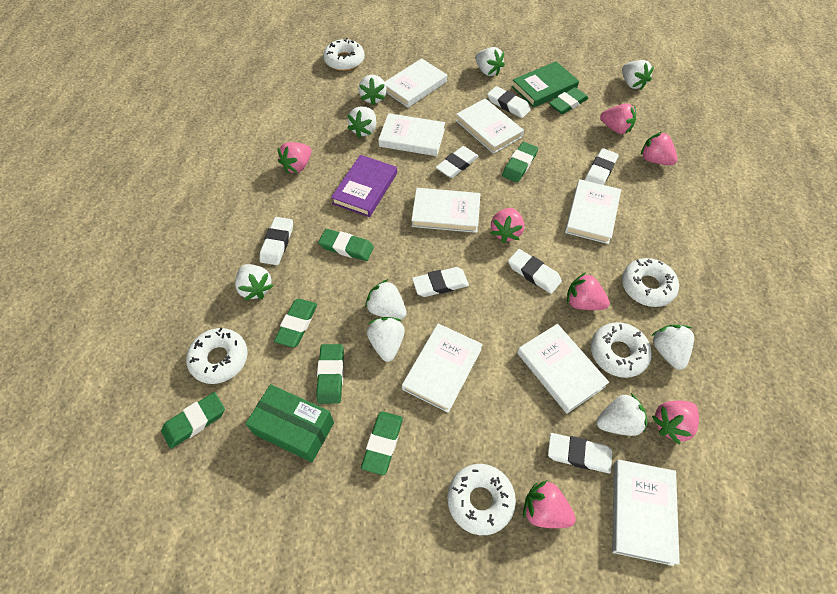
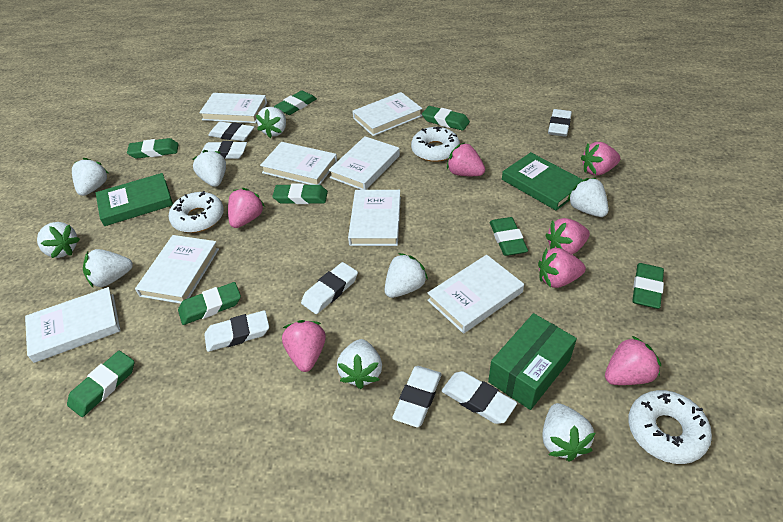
green book: [512,61,579,108] = 1 -> [96,173,173,226] [502,152,583,211] = 2
green eraser: [161,392,225,449] [274,299,317,347] [316,344,344,404] [318,229,374,261] [361,411,403,475] [502,142,538,183] [549,87,588,114] = 7 -> [67,351,134,417] [127,138,179,159] [178,282,241,325] [272,184,328,204] [274,90,317,115] [422,106,470,131] [490,217,528,256] [632,263,664,309] = 8
purple book: [331,155,397,217] = 1 -> none = 0
white donut: [186,327,248,384] [323,38,365,71] [447,464,516,535] [591,322,652,378] [622,258,679,307] = 5 -> [169,191,224,233] [411,127,460,162] [628,390,712,464] = 3

